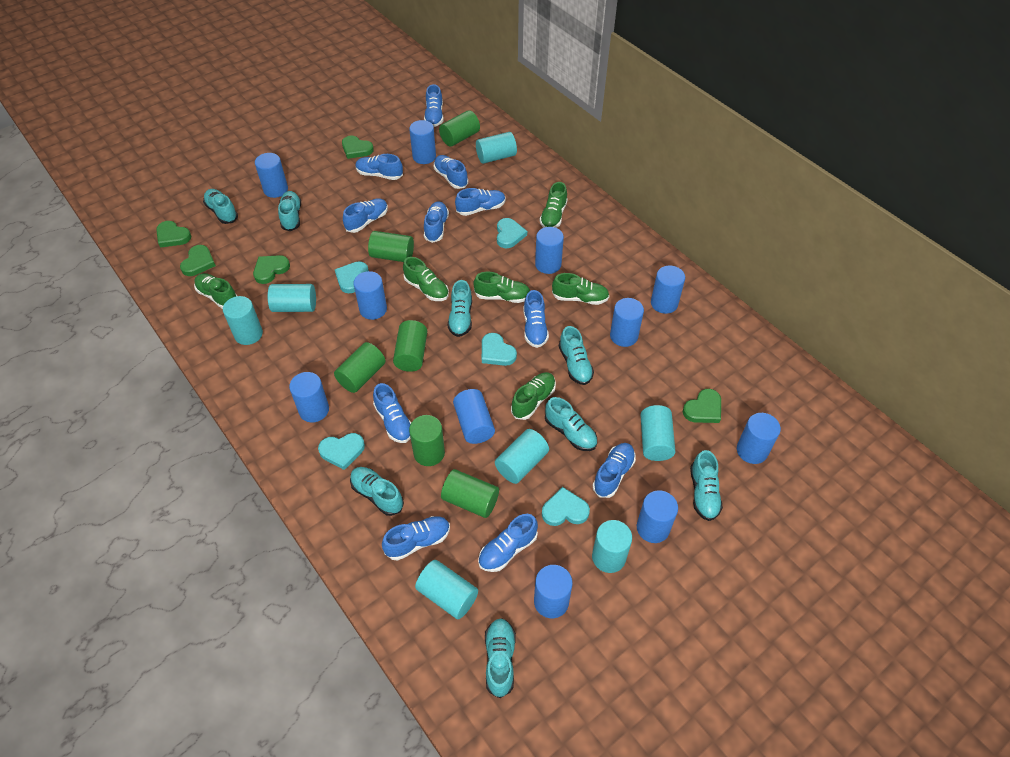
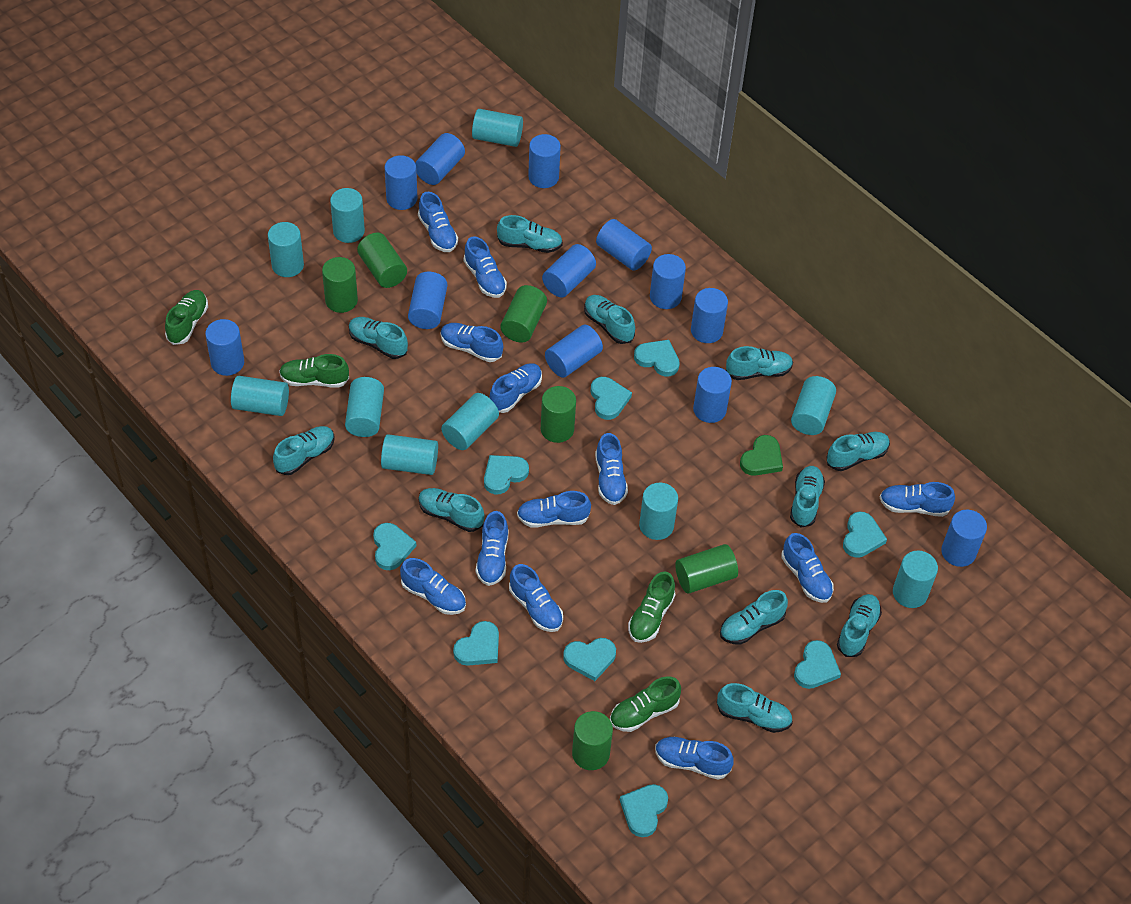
blue cylinder: [255,153,288,198] [289,372,329,422] [353,271,387,320] [409,120,436,164] [453,389,495,444] [534,565,573,618] [535,227,564,274] [610,298,644,347] [637,490,678,543] [651,265,685,314] [737,413,781,464] = 11 -> [205,319,244,376] [384,155,417,210] [408,272,447,329] [415,133,465,185] [528,134,561,188] [542,244,596,298] [545,325,603,378] [596,219,652,271] [650,254,686,309] [691,288,728,343] [693,367,732,423] [941,510,987,567] = 12
blue shoe: [343,198,388,233] [355,154,403,180] [373,383,411,443] [382,516,450,561] [424,84,444,127] [424,201,449,243] [434,155,468,189] [455,188,506,216] [478,514,538,572] [523,290,549,348] [592,443,636,498] = 11 -> [400,558,466,615] [418,192,458,252] [441,323,503,362] [464,237,507,298] [476,511,509,586] [489,363,542,413] [509,564,563,632] [517,491,591,527] [595,433,628,505] [655,737,734,780] [781,533,834,603] [880,482,955,517] = 12
green heart: [156,221,192,248] [180,245,216,276] [253,255,290,284] [342,136,374,159] [683,389,721,423] = 5 -> [740,435,783,476] = 1
green shoe: [194,273,237,309] [403,257,449,301] [473,272,530,303] [511,372,556,420] [540,182,568,228] [552,273,609,305] = 6 -> [165,290,208,345] [279,354,349,388] [610,676,681,732] [628,571,675,643] = 4
turquoise cylinder: [223,296,263,345] [268,284,316,312] [415,560,478,619] [476,132,517,164] [495,429,549,484] [592,520,632,573] [640,405,676,461] = 7 -> [231,376,289,416] [268,222,304,277] [330,188,365,243] [345,377,384,437] [381,434,438,475] [441,393,499,450] [472,109,523,147] [639,483,678,540] [791,376,836,435] [893,550,938,608] = 10
turquoise heart: [318,433,365,470] [335,261,369,293] [482,333,517,366] [497,218,527,248] [542,487,590,526] = 5 -> [373,523,416,570] [453,621,499,666] [484,455,529,494] [563,638,616,681] [591,377,632,420] [620,784,668,837] [634,340,680,377] [794,640,841,689] [843,511,887,558] = 9
turquoise shoe: [203,189,238,224] [278,191,301,231] [350,467,404,516] [448,280,472,337] [485,618,516,698] [545,397,597,451] [559,326,594,385] [690,450,723,521] = 8 -> [273,426,335,475] [349,317,408,359] [419,488,485,532] [497,215,563,253] [584,295,635,344] [717,683,793,733] [720,590,788,645] [726,346,793,380] [790,466,825,528] [827,432,890,471] [837,594,882,657] = 11

